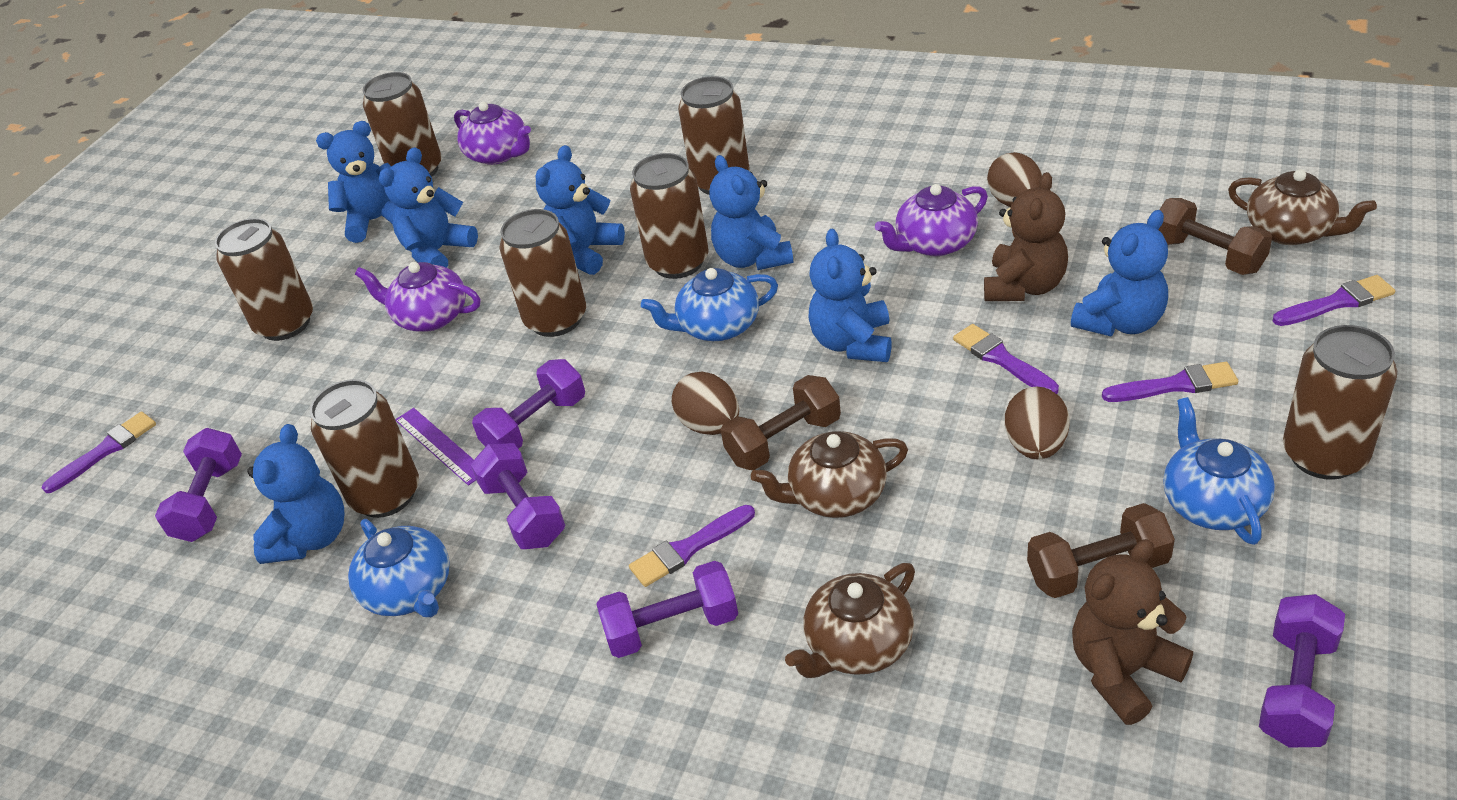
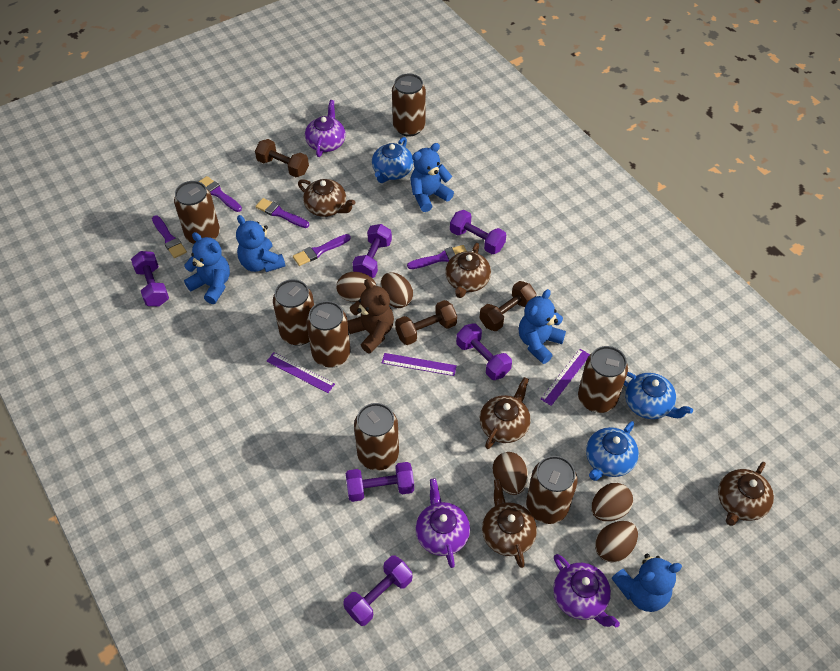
blue teddy bear: [247,424,344,564] [316,121,396,243] [379,147,478,268] [535,145,625,275] [709,155,794,270] [808,229,892,362] [1071,210,1168,336] = 7 -> [184,232,230,304] [236,215,285,272] [410,143,454,212] [519,289,566,364] [612,554,682,612] = 5
brown egg: [672,371,739,435] [987,152,1042,207] [1005,387,1070,460] = 3 -> [336,272,376,302] [380,272,413,308] [493,452,528,495] [591,483,633,521] [595,521,638,563] = 5
brown teapot: [751,431,908,518] [785,563,915,678] [1228,169,1377,245] = 3 -> [298,179,355,217] [445,243,491,298] [480,377,531,449] [482,479,537,568] [718,462,774,526] = 5
brown teddy bear: [984,172,1068,301] [1072,539,1193,725] = 2 -> [347,279,394,353] = 1
purple dumbbell: [155,428,242,542] [471,443,565,549] [472,359,585,449] [596,561,738,658] [1259,594,1345,748] = 5 -> [131,251,169,306] [343,555,412,626] [346,462,414,502] [352,224,392,278] [450,210,506,254] [456,323,512,380] = 6
purple ruler: [395,408,476,486] = 1 -> [266,352,335,393] [382,353,457,376] [541,349,590,406] = 3

